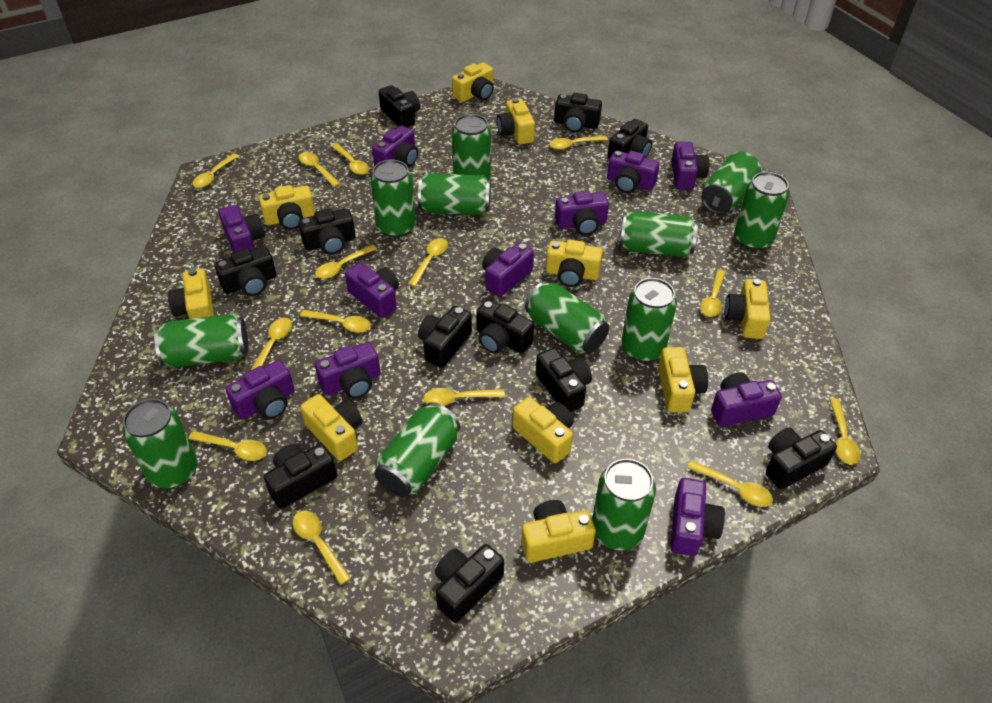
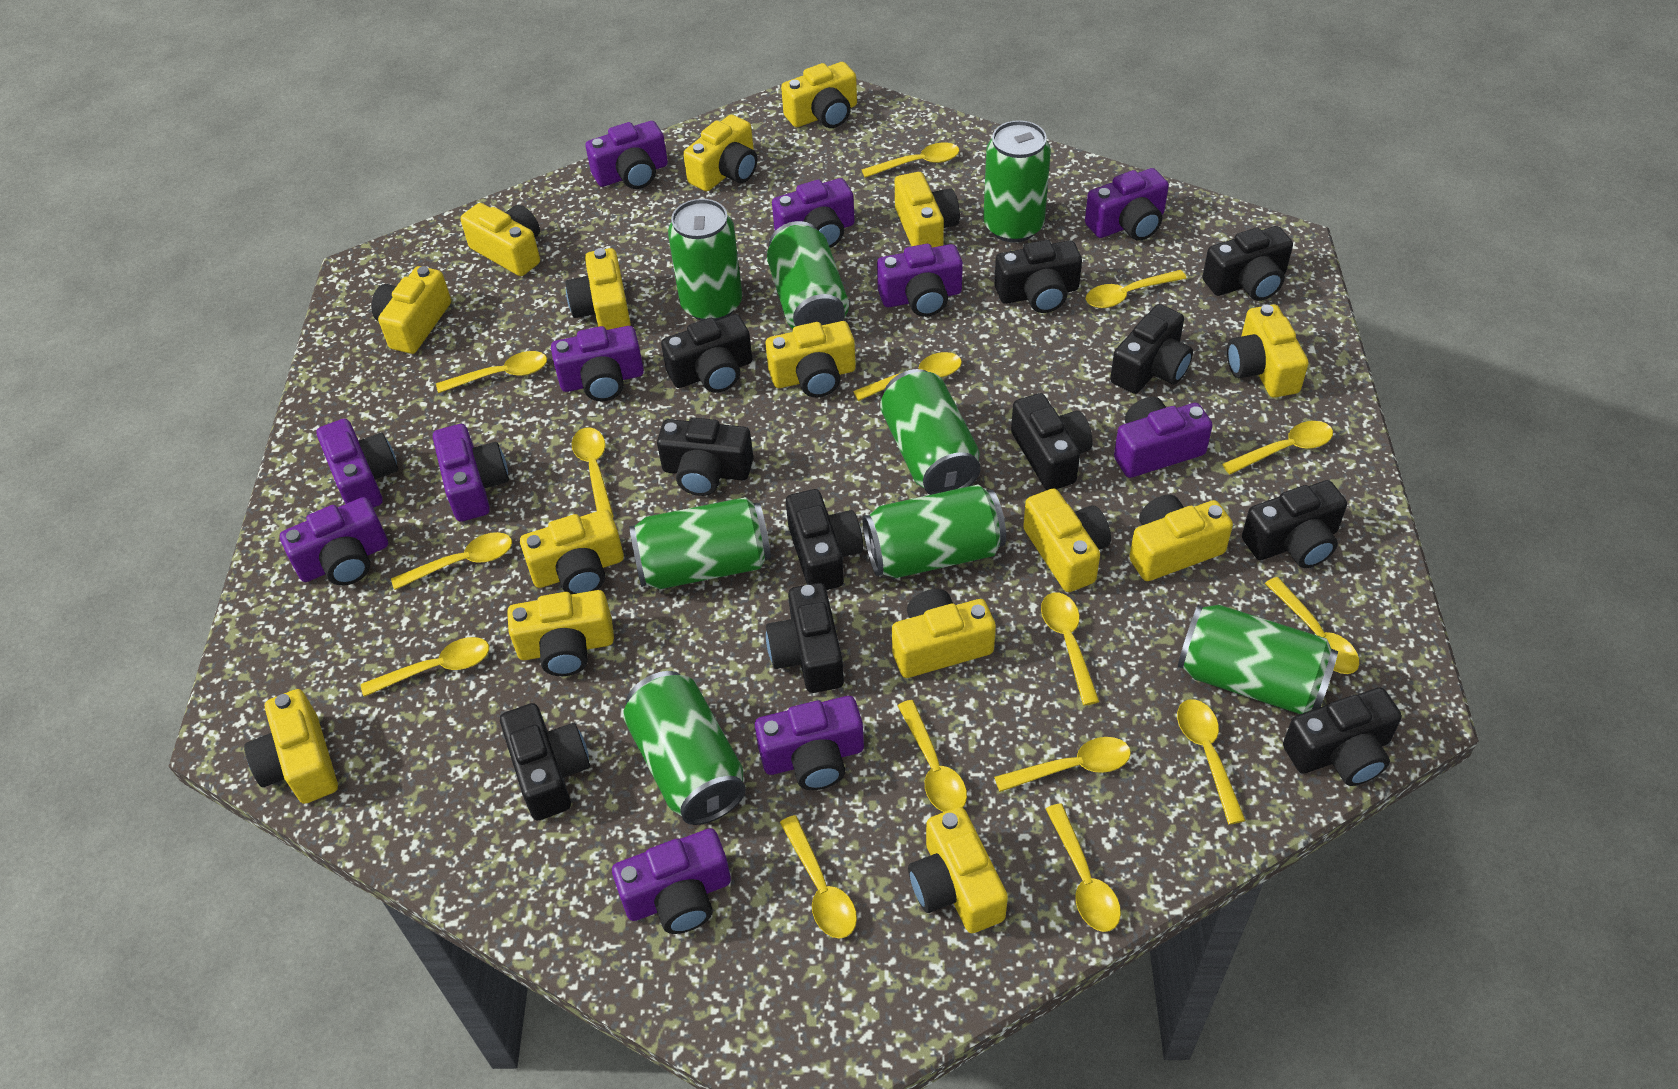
green can: [122,399,197,488] [154,314,248,368] [371,160,416,238] [374,403,460,497] [418,173,491,215] [452,114,491,180] [525,281,609,354] [592,459,656,551] [619,210,698,257] [622,278,677,362] [701,152,761,214] [734,172,789,250] = 12 -> [623,671,746,825] [629,497,771,589] [668,199,742,321] [767,221,849,329] [863,484,1006,578] [880,369,981,495] [983,120,1051,242] [1178,605,1338,714] = 8
yellow camera: [168,268,214,319] [259,185,315,230] [300,394,363,461] [452,63,494,102] [497,98,535,145] [512,397,573,463] [521,500,596,563] [546,240,603,287] [658,347,708,412] [724,279,770,339] = 10 -> [244,689,338,804] [371,266,451,354] [460,203,540,276] [507,590,614,676] [520,509,624,594] [565,248,631,330] [683,115,757,191] [765,321,856,397] [781,62,857,128] [892,589,996,678] [895,172,960,248] [908,807,1008,933] [1023,489,1111,592] [1129,494,1233,581] [1227,304,1309,398] = 15
yellow spoon: [188,431,267,461] [193,153,239,188] [250,318,292,371] [293,511,351,585] [299,152,340,187] [300,310,371,333] [315,245,377,279] [331,144,369,175] [408,238,448,287] [423,388,505,406] [549,136,608,150] [687,460,773,507] [700,269,726,317] [829,398,861,465] = 14 -> [361,637,489,697] [391,532,512,590] [436,351,547,393] [572,427,614,517] [780,815,857,939] [853,352,962,401] [861,142,959,178] [897,700,967,812] [994,737,1131,792] [1041,592,1100,706] [1046,803,1121,932] [1086,270,1187,308] [1177,699,1246,825] [1222,421,1333,475] [1265,577,1359,674] = 15

